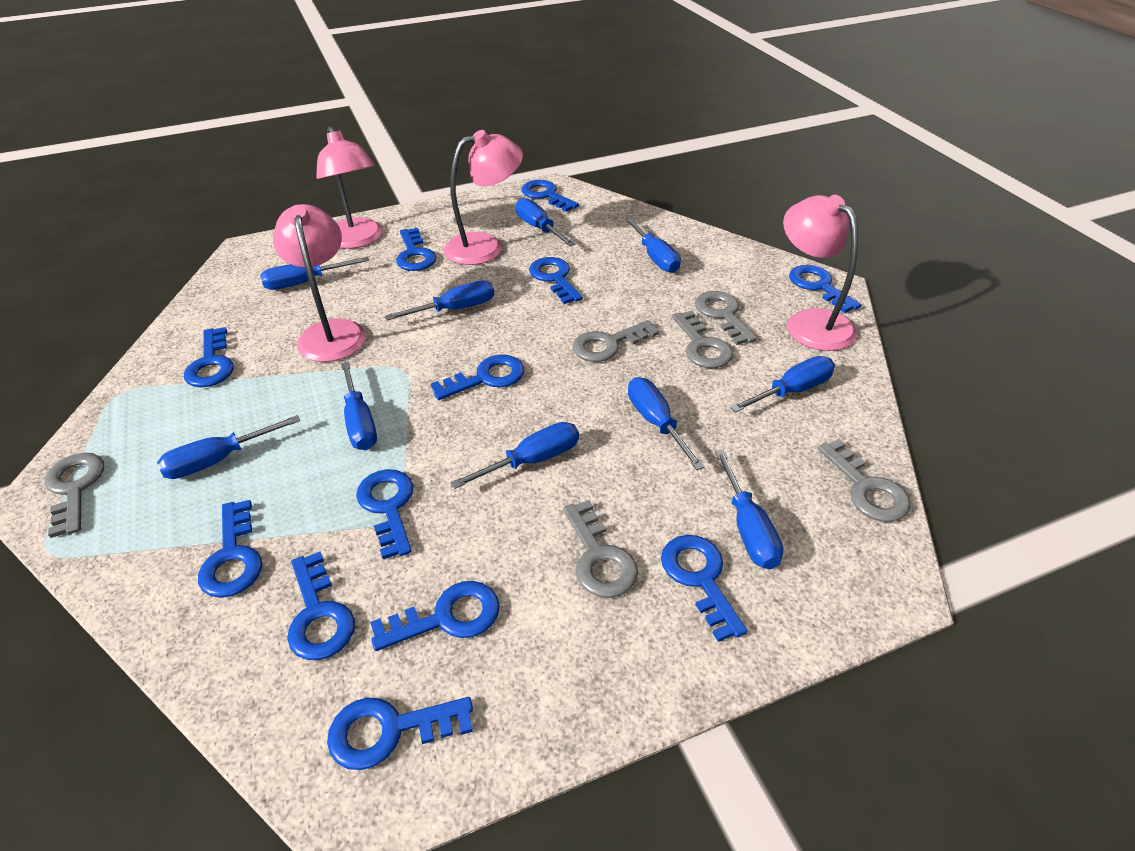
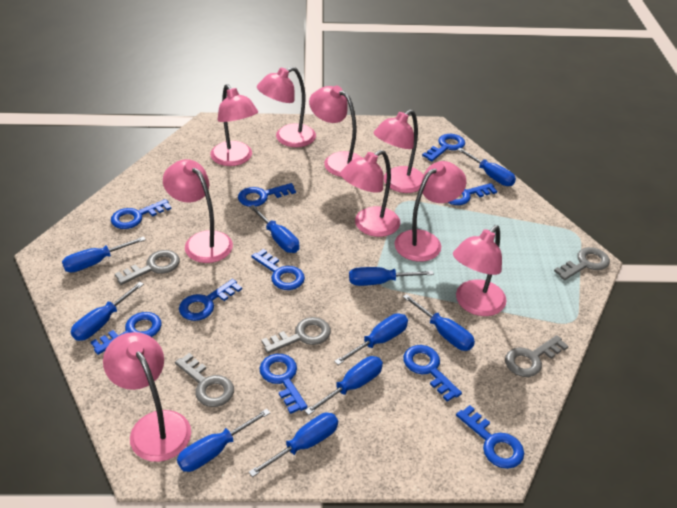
blue key: [184,327,234,387] [198,500,262,598] [287,551,355,660] [327,697,473,770] [356,469,413,559] [370,581,500,651] [396,228,436,271] [431,355,524,400] [521,180,579,212] [529,257,583,304] [661,535,747,642] [789,265,861,313] = 12 -> [91,312,162,355] [111,199,172,229] [179,279,242,321] [238,183,296,207] [251,249,305,290] [259,354,308,414] [403,345,462,402] [422,134,465,161] [448,183,497,205] [456,405,524,469] = 10
grey key: [45,453,104,538] [563,500,638,598] [573,320,659,362] [672,311,733,368] [695,291,757,345] [818,439,911,522] = 6 -> [115,250,180,285] [175,353,234,407] [261,317,331,354] [505,335,569,377] [554,247,610,280] = 5
pink lamp: [273,204,366,362] [316,126,383,249] [444,130,523,265] [783,195,858,351] = 4 -> [103,332,191,462] [163,159,233,263] [211,84,258,166] [257,67,316,147] [309,86,362,177] [340,150,400,237] [373,110,424,193] [394,161,466,262] [453,225,507,316] = 9

